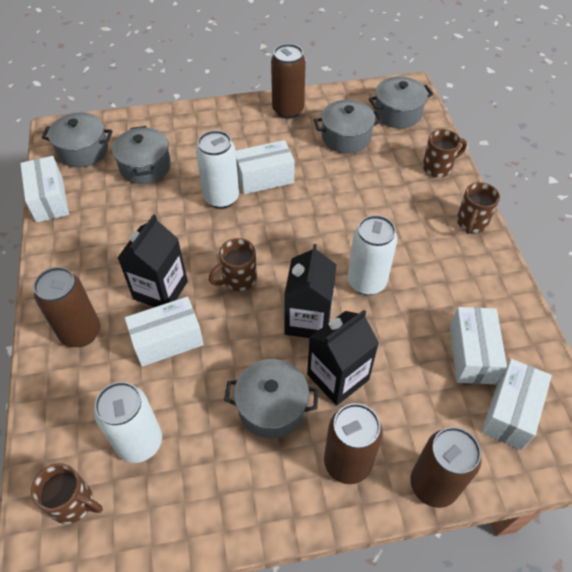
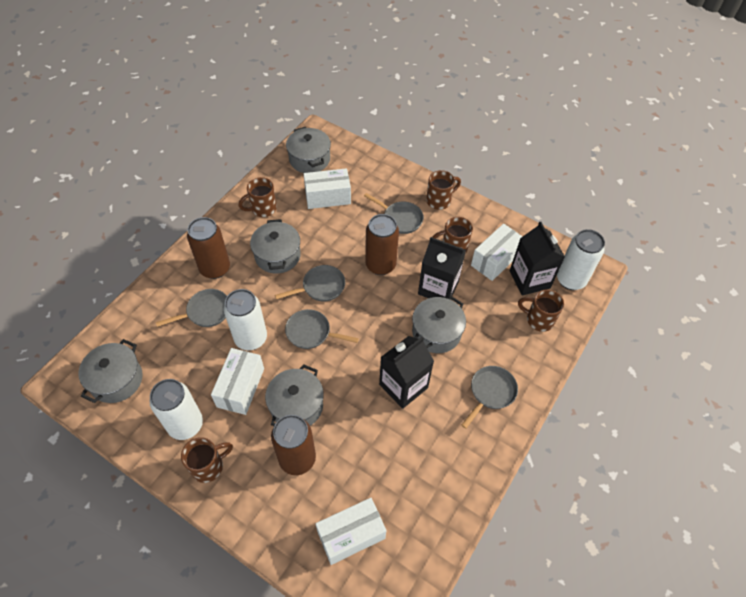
brown can: [33,267,100,347] [271,44,306,119] [324,403,383,484] [410,427,482,508] = 4 -> [187,217,230,279] [271,415,316,475] [365,214,399,275] = 3
brown mug: [31,463,103,524] [209,238,257,291] [422,129,467,177] [457,182,500,234] = 4 -> [181,437,233,483] [239,177,277,217] [426,170,461,210] [432,217,473,254] [518,289,564,332] = 5
grey pan: none = 0 -> [156,289,227,327] [275,265,345,302] [285,309,359,349] [364,193,424,234] [461,366,518,429] = 5
white box: [20,156,69,223] [125,297,204,367] [236,140,295,194] [450,307,507,384] [481,359,552,450] = 5 -> [211,348,264,415] [304,168,351,209] [316,498,387,565] [471,224,523,281] = 4

